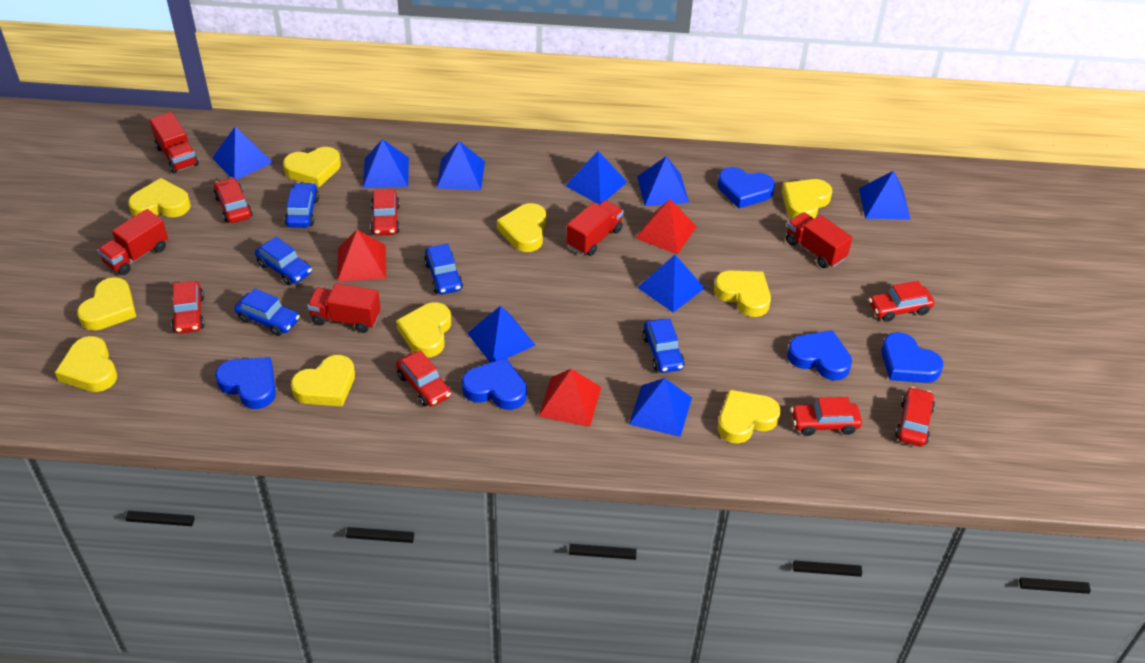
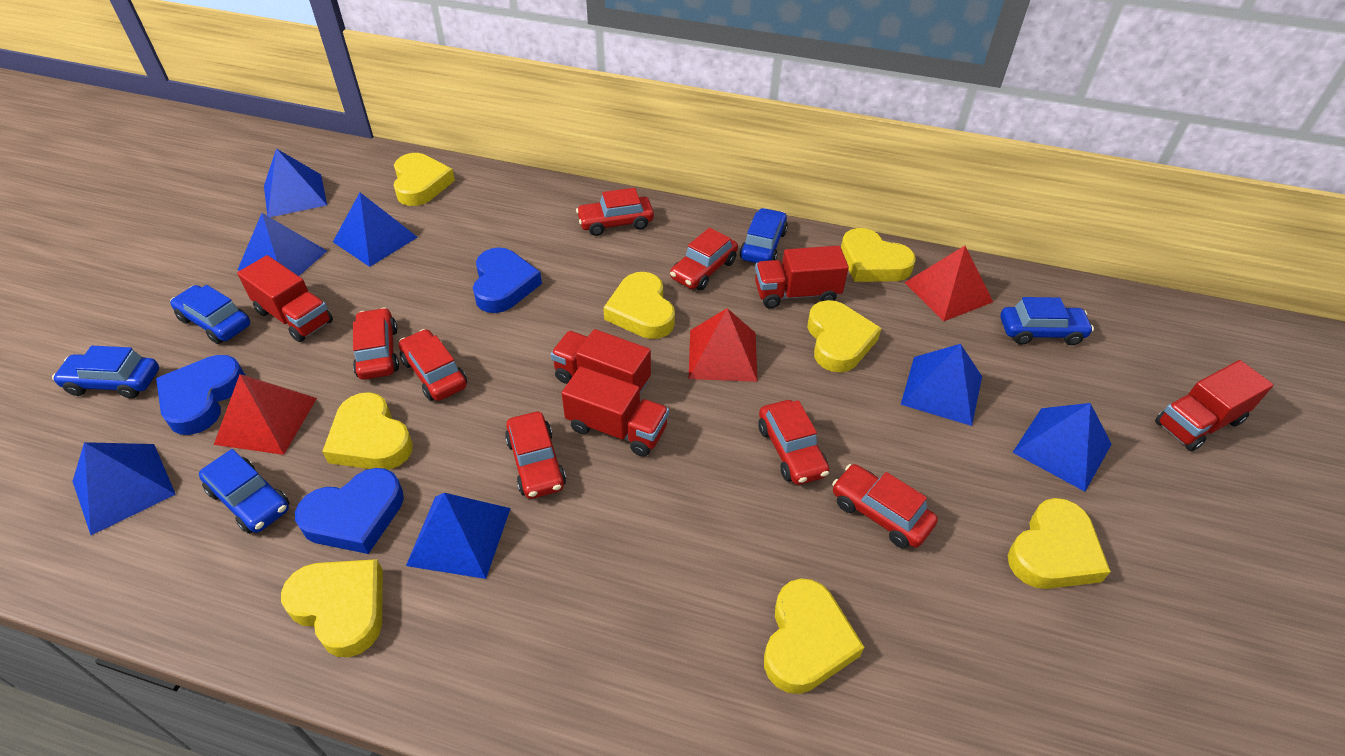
blue heart: [215,357,276,409] [462,358,527,410] [718,167,775,208] [787,330,852,380] [881,332,943,383] = 5 -> [156,355,245,435] [295,468,404,554] [473,248,542,313] = 3
blue pyramid: [212,127,273,180] [363,139,409,188] [436,141,485,190] [467,306,536,363] [565,151,627,204] [629,378,692,437] [637,156,689,206] [637,255,705,312] [859,171,911,220] = 9 -> [72,442,176,535] [238,213,327,276] [264,148,327,217] [333,192,418,267] [406,493,511,579] [901,344,982,426] [1012,403,1112,492] = 7
yellow heart: [55,336,117,392] [77,277,136,331] [128,178,191,217] [283,147,341,187] [291,355,355,406] [396,302,451,357] [497,203,546,252] [714,270,771,317] [718,390,781,444] [782,179,832,219] = 10 -> [281,559,383,657] [322,392,413,470] [394,153,455,206] [603,272,675,339] [764,578,864,694] [807,300,881,372] [841,228,916,282] [1008,498,1111,589] = 8

